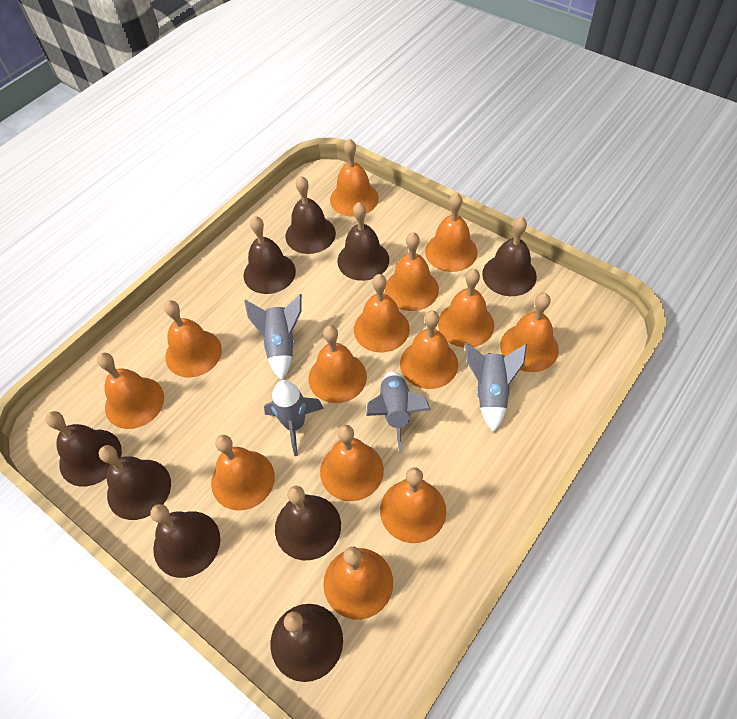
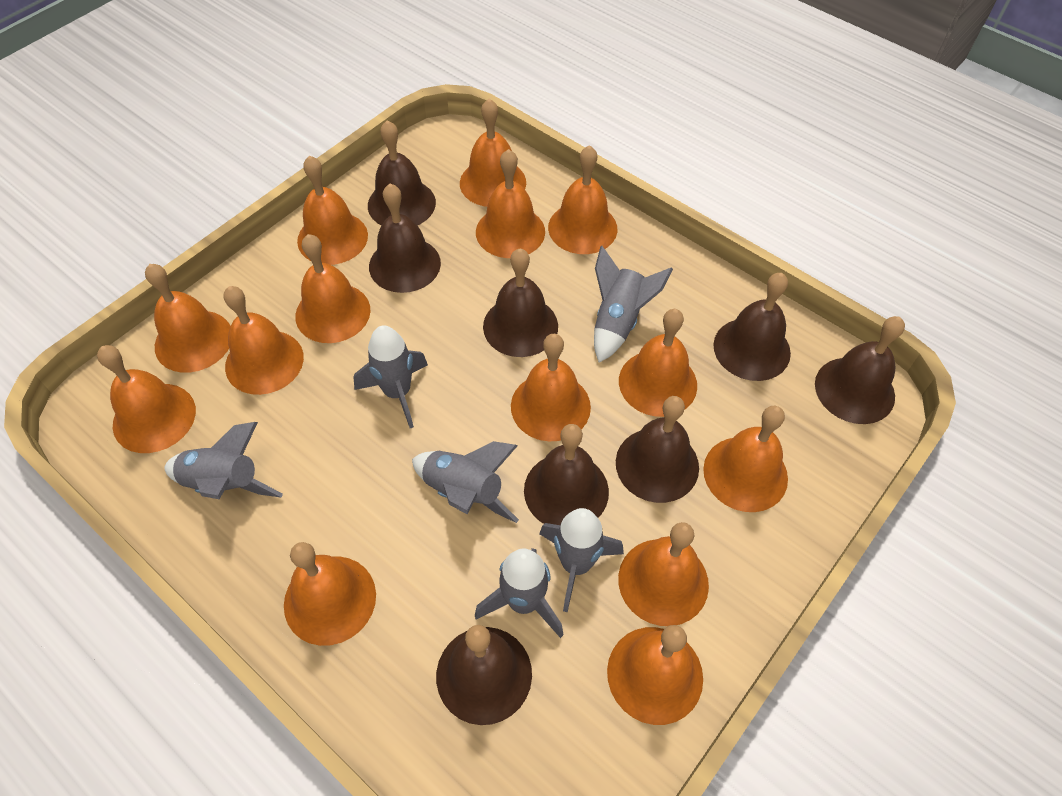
brown bell: [45,411,122,486] [99,445,171,520] [150,504,220,578] [244,216,296,294] [271,604,343,682] [275,486,341,560] [285,176,336,254] [337,202,389,281] [482,217,537,296] = 9 -> [368,120,436,225] [369,184,441,293] [436,625,532,725] [483,249,558,357] [524,424,609,525] [616,396,699,503] [713,273,791,381] [815,316,905,424] = 8
grey rocket: [244,294,302,380] [264,380,324,456] [366,371,431,452] [465,342,527,433] = 4 -> [164,422,283,499] [353,325,428,428] [412,441,519,523] [475,548,564,638] [539,508,624,612] [594,246,673,363] = 6

